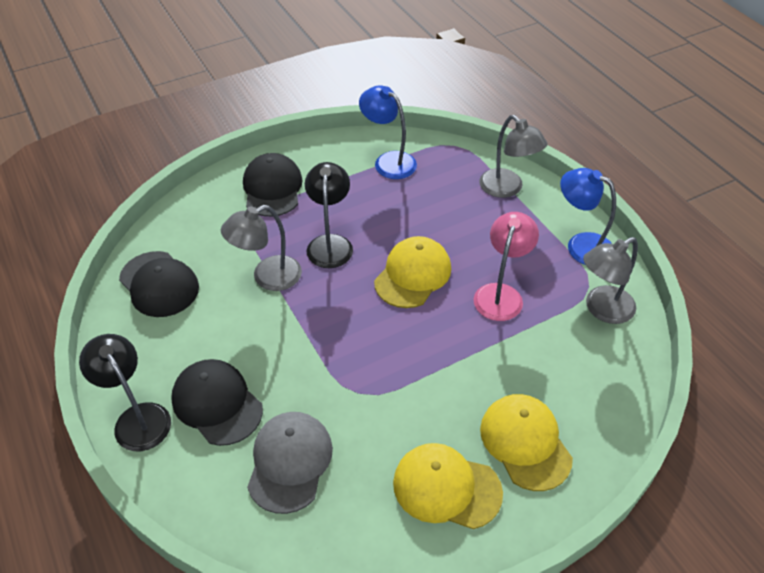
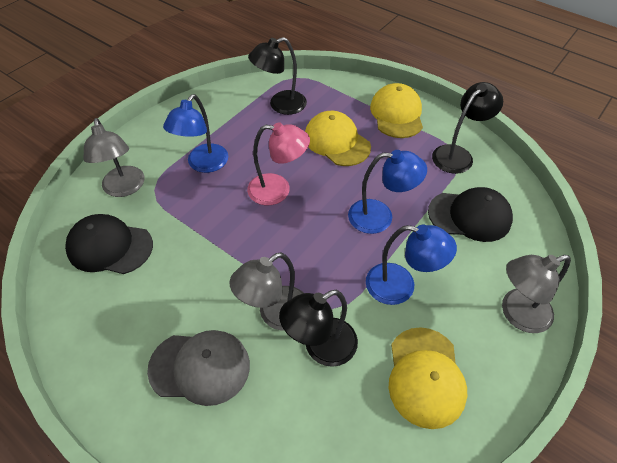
black cap: [119,251,199,317] [171,359,263,446] [243,153,303,217] = 3 -> [65,214,153,274] [428,187,513,242] = 2
black lamp: [79,334,171,451] [305,162,353,268] = 2 -> [248,37,307,115] [279,290,358,367] [432,82,503,174] = 3
blue lamp: [359,85,417,179] [560,168,616,265] = 2 -> [163,94,228,173] [348,150,427,234] [366,225,457,305] = 3

